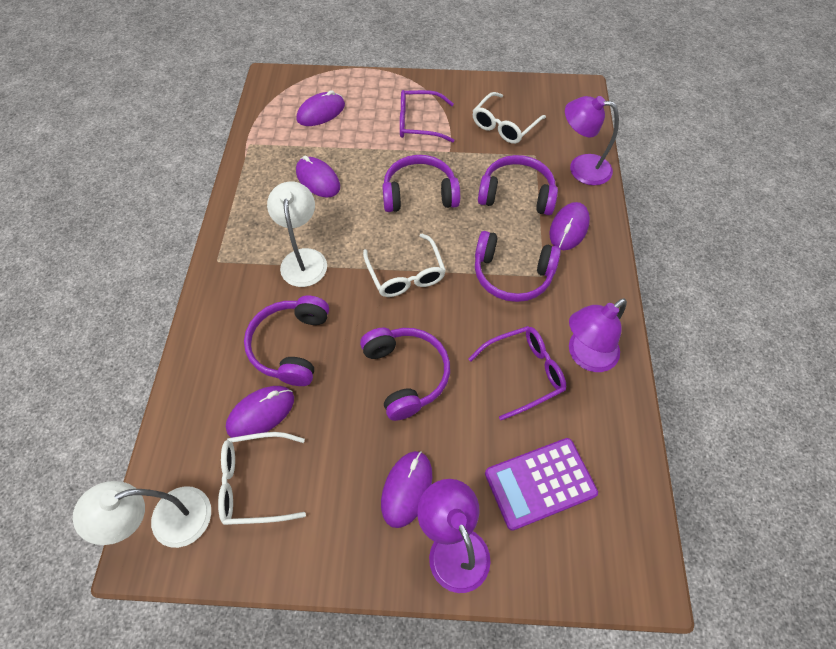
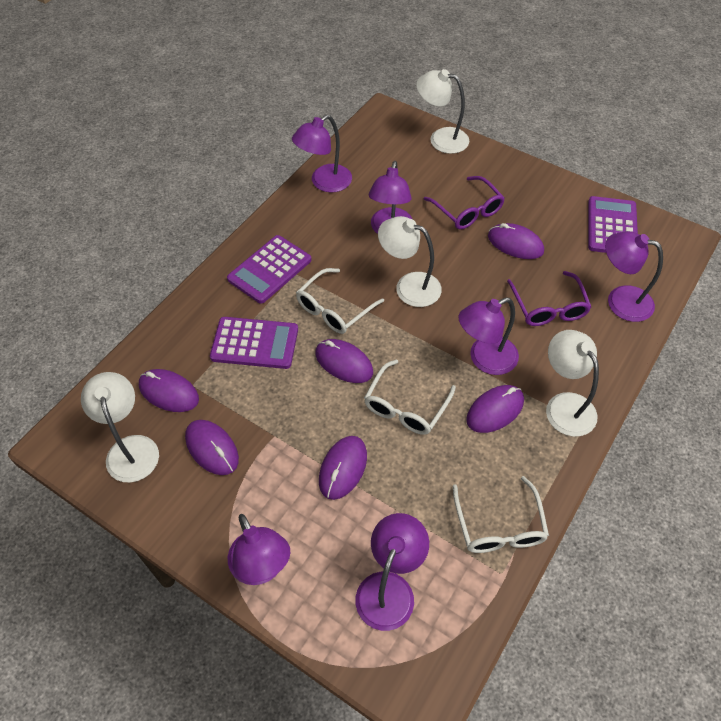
purple calculator: [485,438,598,531] = 1 -> [210,317,298,369] [227,235,311,304] [588,196,638,253] = 3
purple headphones: [244,296,329,386] [360,328,450,421] [382,155,460,212] [475,231,561,302] [478,155,558,215] = 5 -> none = 0
purple lamp: [417,479,491,593] [565,96,619,185] [569,298,627,372] = 3 -> [228,514,290,585] [292,115,352,192] [355,513,429,631] [368,161,412,234] [458,298,519,375] [605,231,663,322] = 6
purple mouse: [226,386,294,438] [296,155,340,198] [297,90,345,126] [381,451,432,528] [549,202,590,250] = 5 -> [139,369,199,412] [185,420,239,475] [315,339,373,383] [319,436,367,500] [466,385,524,433] [488,223,544,259] = 6
white lamp: [73,481,211,548] [267,181,327,287] = 2 -> [81,372,159,483] [378,216,442,307] [416,69,469,154] [546,330,599,437] = 4

